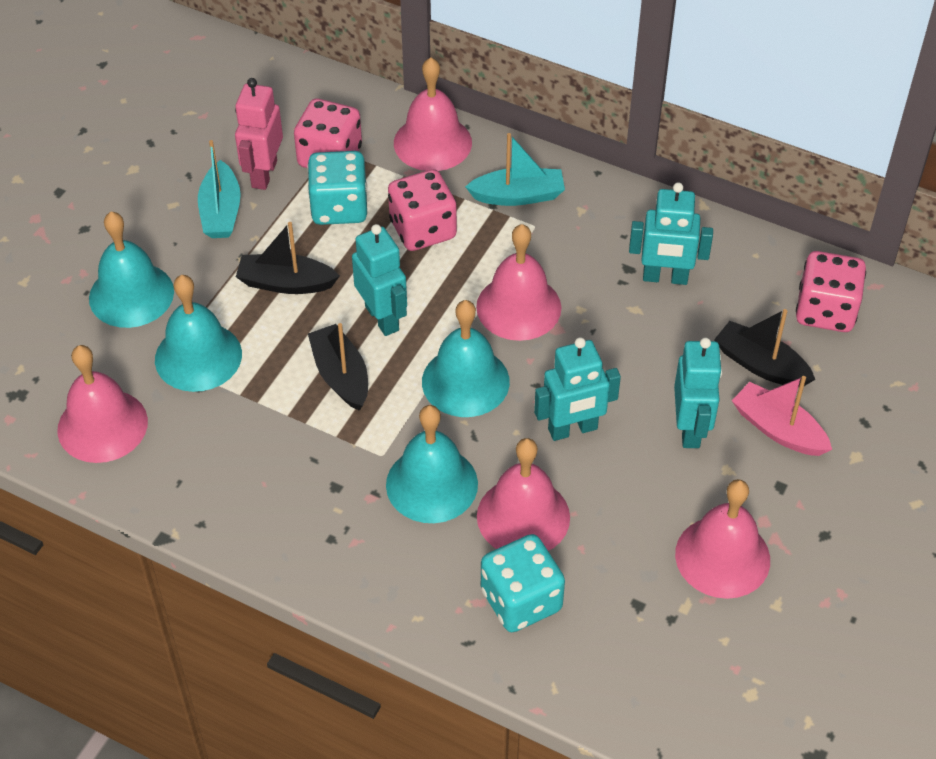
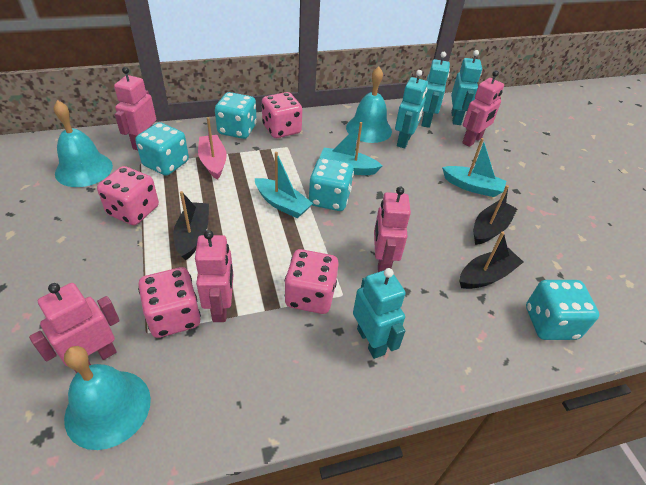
pink bell: [57,345,148,463] [394,57,472,171] [476,224,561,341] [477,438,570,551] [675,479,770,599] = 5 -> none = 0
pink dice: [294,99,362,168] [388,169,457,251] [796,251,866,332] = 3 -> [97,166,159,225] [138,267,201,338] [262,92,302,138] [285,249,339,314] = 4
pink robot: [235,78,283,190] = 1 -> [29,283,120,374] [114,67,156,150] [195,230,234,322] [374,187,411,272] [462,70,504,147] = 5
turquoise bell: [89,211,174,328] [155,275,242,392] [386,405,478,523] [422,300,510,417] = 4 -> [54,100,113,187] [64,346,151,450] [346,66,392,143] = 3
turquoise boat: [198,140,241,238] [465,133,565,206] = 2 -> [255,152,313,218] [319,122,382,175] [442,138,506,197] = 3
turquoise dice: [307,151,367,225] [481,534,565,632] = 2 -> [135,122,189,176] [215,92,257,139] [309,158,354,211] [526,280,599,340] = 4

